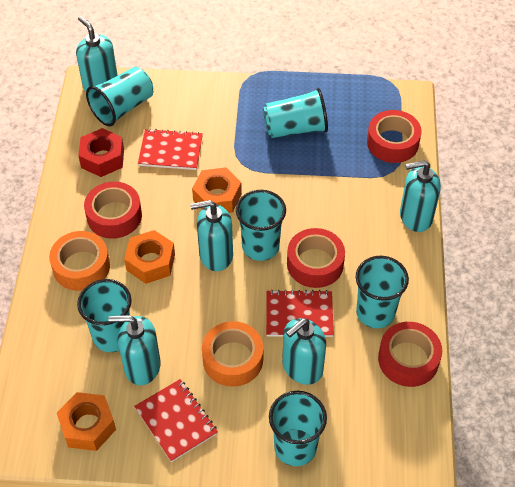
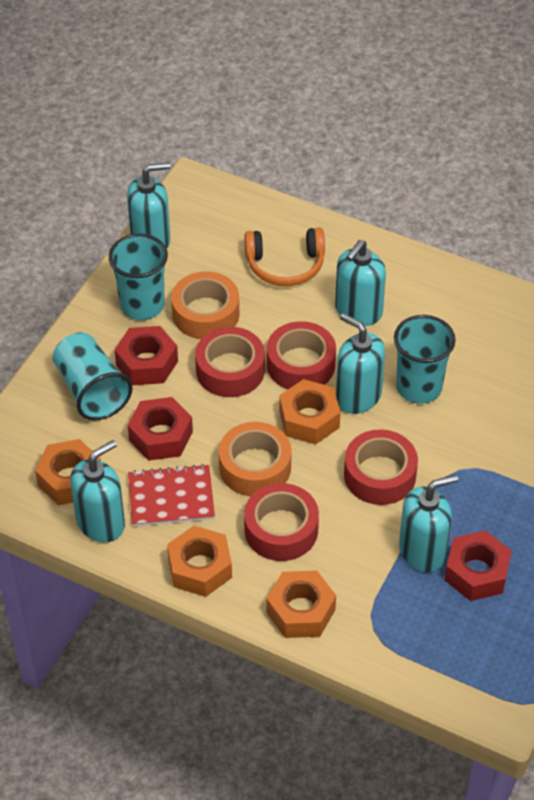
orange headphones: none = 0 -> [244,228,325,286] = 1
orange nut: [57,392,116,451] [124,230,175,284] [192,167,242,213] = 3 -> [35,439,101,505] [167,526,232,597] [267,570,336,638] [279,379,340,445] = 4
red notebook: [134,379,218,462] [138,128,203,170] [266,290,334,337] = 3 -> [128,464,215,526] = 1
red nut: [78,128,124,177] = 1 -> [115,326,178,385] [128,397,193,461] [445,530,512,601] = 3
turquoise cup: [77,279,132,352] [86,67,153,126] [236,190,286,261] [263,88,328,138] [269,391,327,466] [356,256,409,328] = 6 -> [53,332,133,421] [108,233,168,320] [394,315,456,404] = 3

